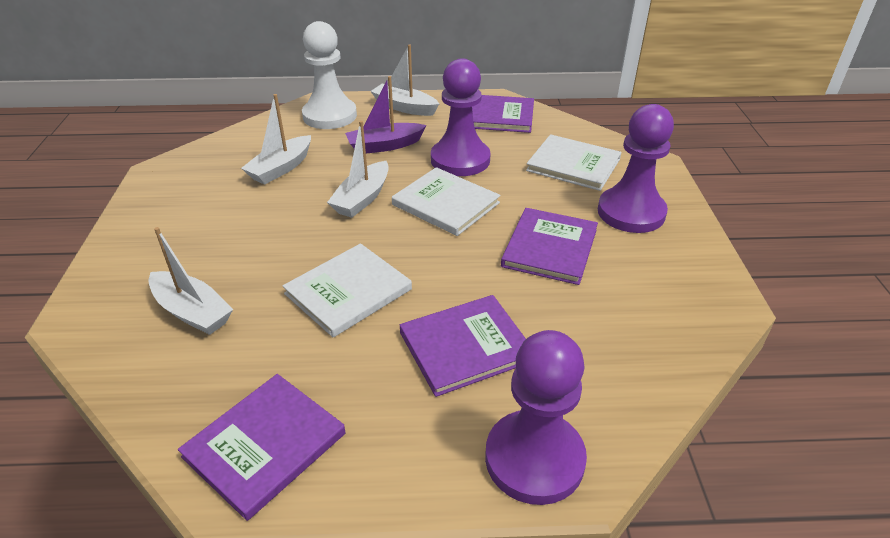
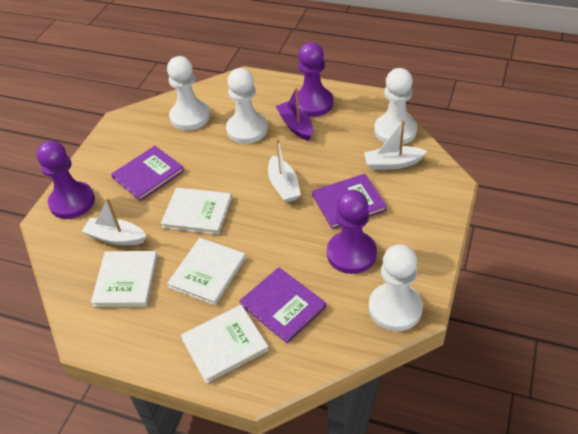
purple book: [178,374,346,521] [400,295,526,397] [472,95,534,133] [501,208,598,285] = 4 -> [111,146,184,201] [239,267,326,343] [312,174,387,229] = 3
white boat: [148,227,233,335] [241,94,311,185] [327,121,389,218] [371,44,439,116] = 4 -> [82,198,146,245] [268,139,301,203] [364,120,427,170] = 3
white book: [283,243,412,337] [392,167,500,236] [526,134,621,191] = 3 -> [91,251,158,307] [161,187,232,235] [167,238,246,305] [181,305,269,384] = 4
white pawn: [302,21,357,129] = 1 -> [167,56,210,130] [226,68,268,144] [369,244,423,331] [374,68,417,145] = 4

